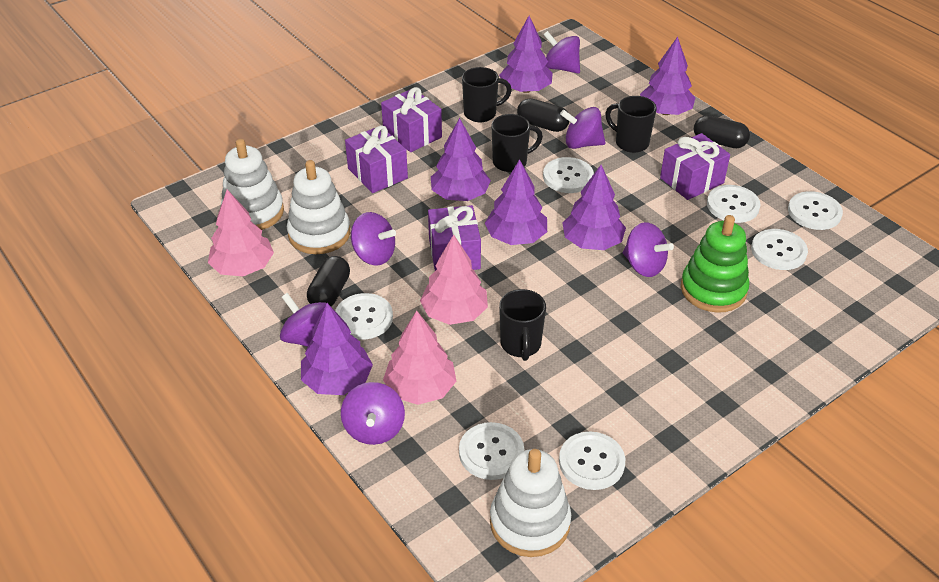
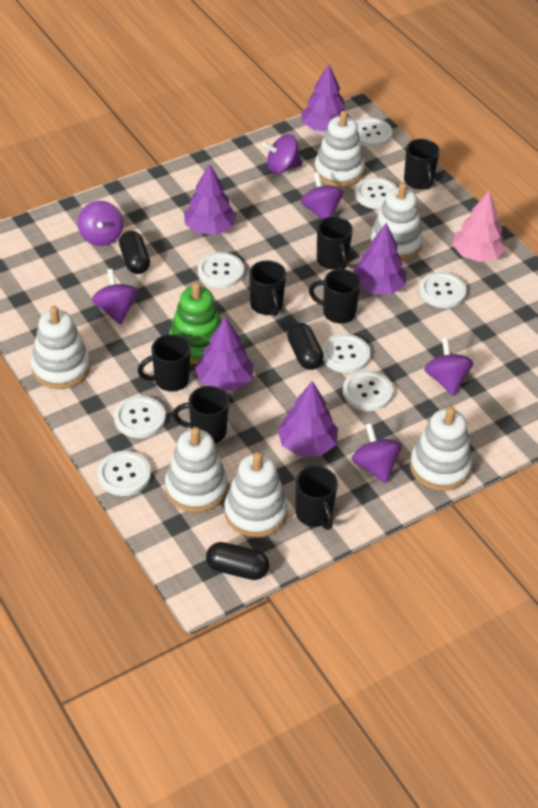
black mug: [462,67,512,122] [491,114,543,172] [499,289,546,361] [605,96,657,153] = 4 -> [137,334,191,391] [173,386,229,444] [249,260,286,316] [296,466,338,530] [309,269,361,324] [317,216,353,270] [404,139,440,189] = 7
pink tree: [208,189,274,276] [383,311,456,405] [420,234,488,325] = 3 -> [452,191,506,262] = 1
purple gift: [345,125,408,193] [381,87,442,152] [428,205,481,271] [660,133,730,200] = 4 -> none = 0
purple tree: [301,303,373,395] [431,118,491,201] [485,159,547,245] [499,16,553,93] [562,165,626,250] [640,37,695,115] = 6 -> [184,164,236,235] [195,316,254,391] [277,381,338,457] [301,65,350,132] [353,223,406,295] = 5
white button: [335,293,393,340] [459,422,524,480] [543,157,594,193] [559,432,625,490] [707,185,761,223] [751,229,808,270] [788,191,843,230] = 7 -> [97,451,151,496] [114,396,166,438] [198,252,244,288] [322,334,370,373] [343,370,393,411] [355,177,397,209] [356,117,392,147] [419,272,467,308] = 8
white stacking toy: [221,139,284,230] [287,160,350,254] [490,449,571,557] = 3 -> [31,306,90,389] [165,427,228,513] [224,452,288,538] [314,110,365,187] [369,182,423,261] [410,406,472,491] = 6

